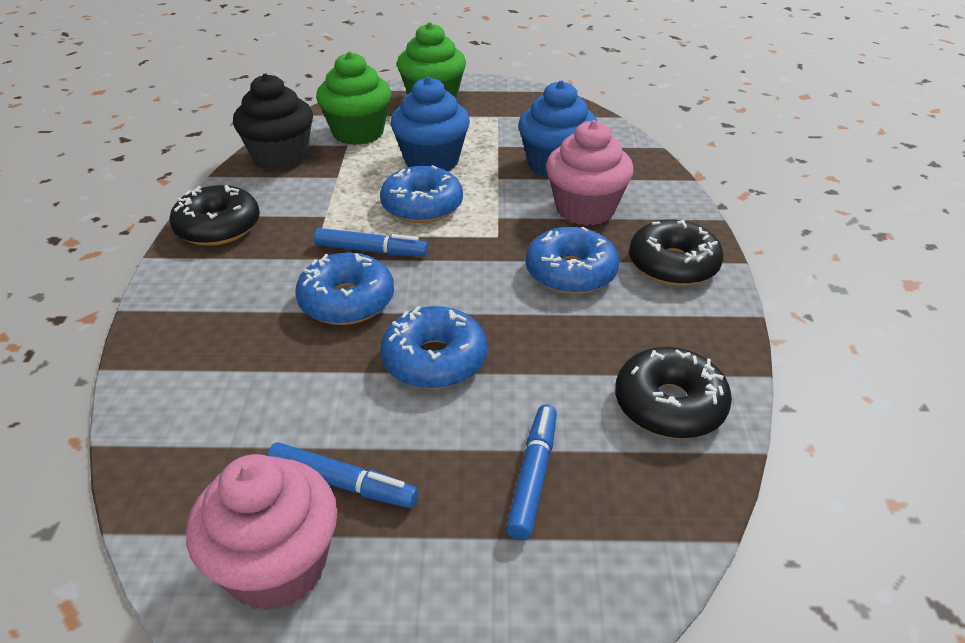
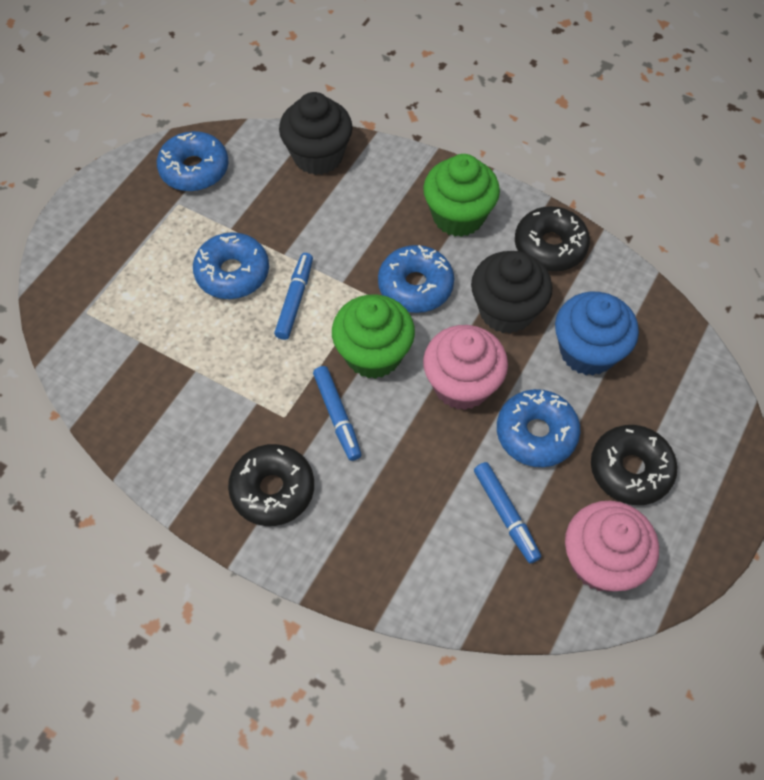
black cupcake: [233,74,313,171] = 1 -> [279,92,353,175] [471,251,552,334] = 2
blue cupcake: [391,77,470,171] [518,81,598,178] = 2 -> [555,292,639,376] = 1

